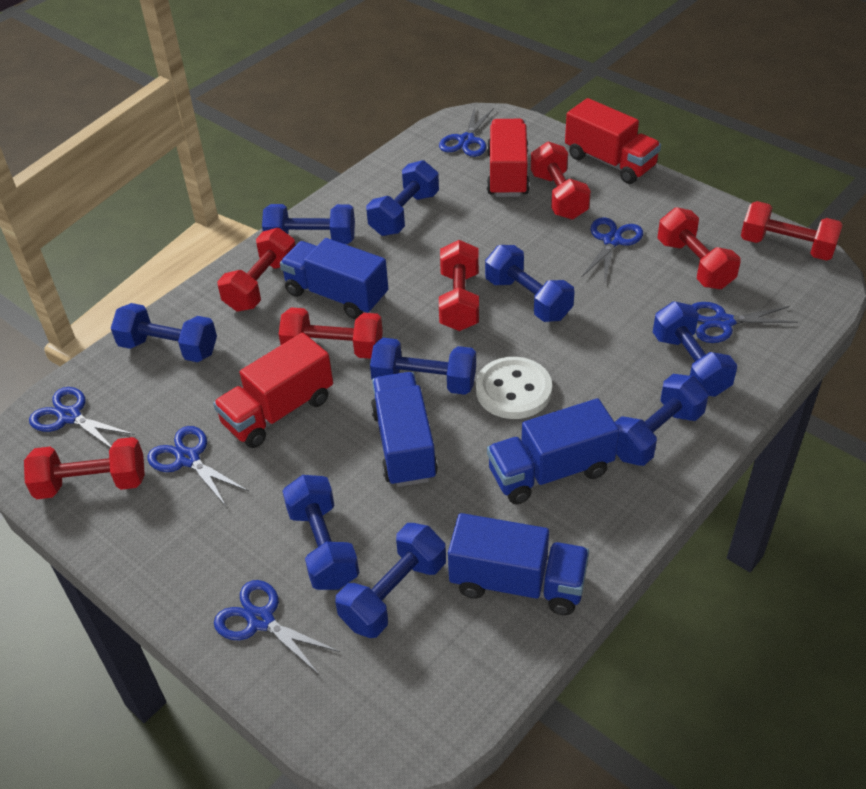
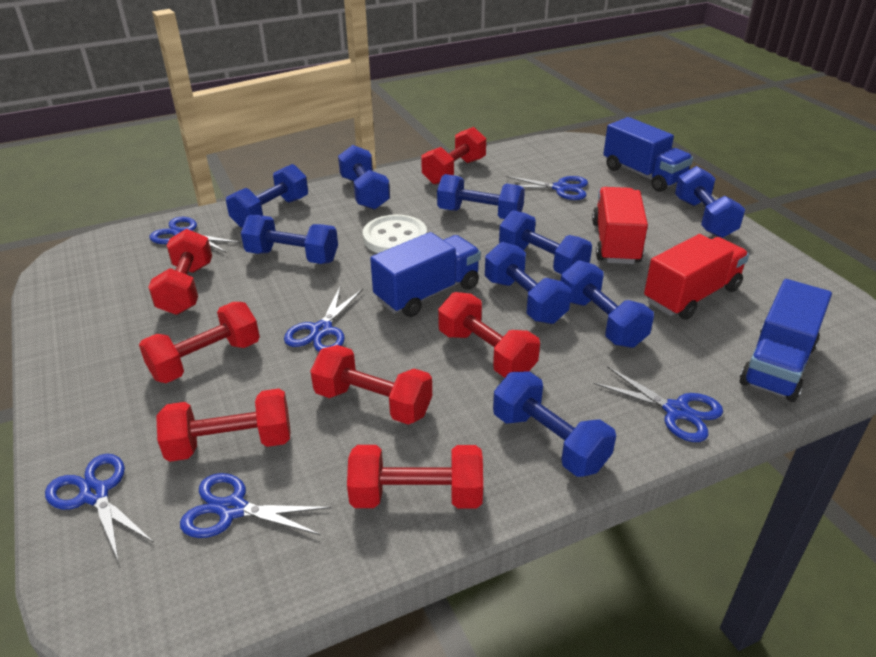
blue truck: [280,238,388,319] [371,372,438,487] [448,513,589,615] [487,398,619,504] = 4 -> [370,232,481,317] [603,117,693,192] [740,279,832,402] = 3
red truck: [213,333,333,448] [487,119,530,197] [565,98,661,184] = 3 -> [592,187,648,264] [644,234,749,320] = 2

